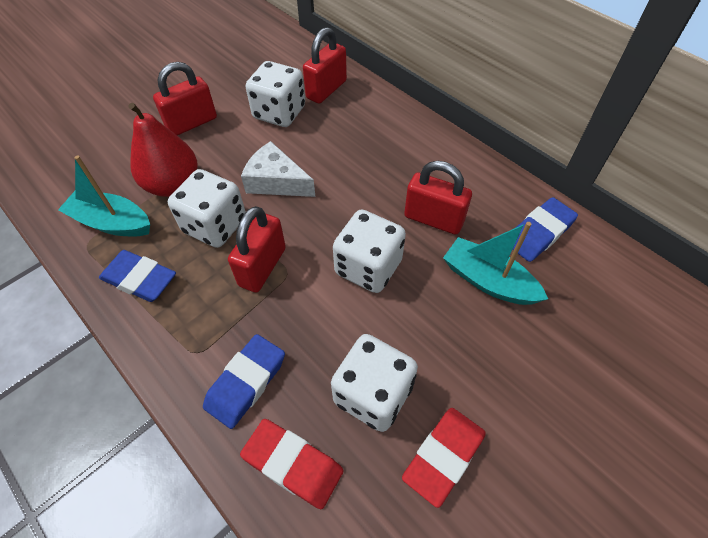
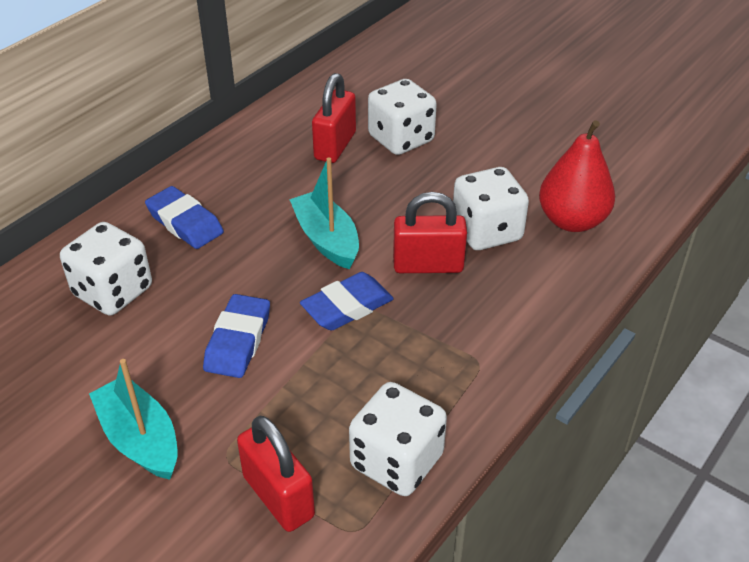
red eraser: [240,419,343,509] [402,408,486,508] = 2 -> none = 0
red padlock: [153,62,217,136] [228,206,286,293] [303,27,347,104] [404,161,472,235] = 4 -> [237,416,315,532] [312,73,356,163] [393,192,467,273] = 3
white cheese: [241,141,316,197] = 1 -> none = 0

